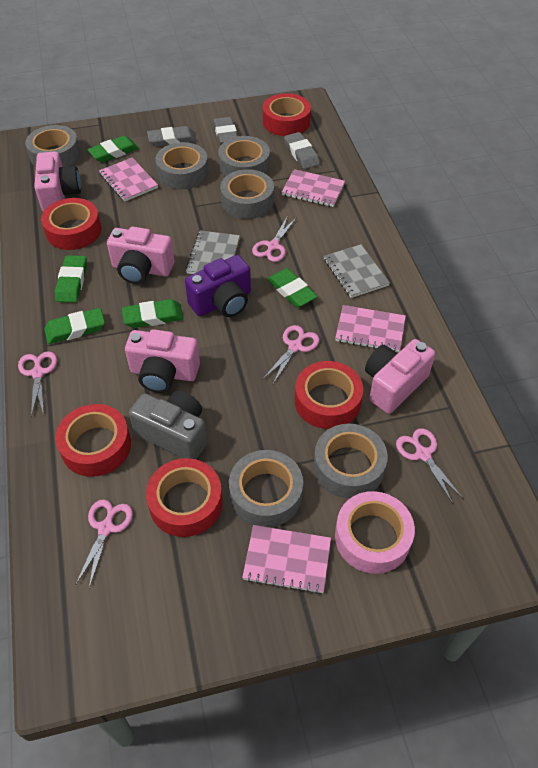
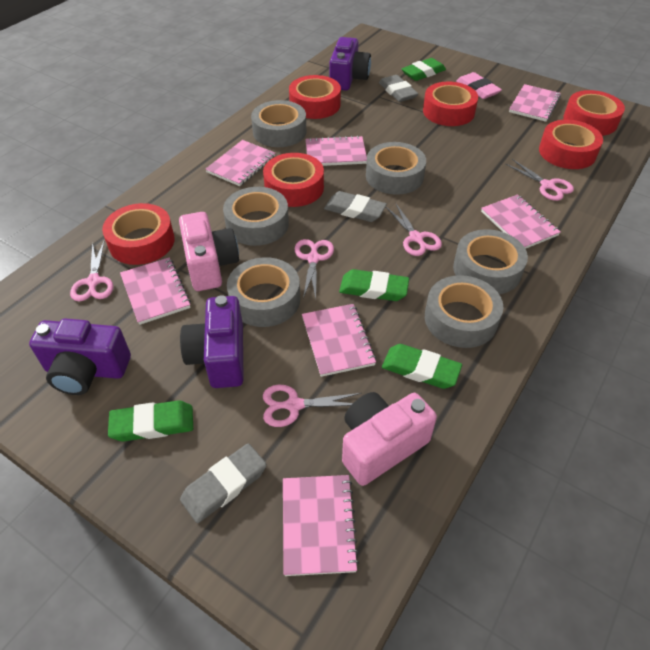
green eraser: [44,308,105,344] [55,255,87,303] [87,136,139,162] [122,299,183,328] [267,268,318,308] = 5 -> [108,400,193,442] [339,269,409,301] [382,344,462,389] [402,58,446,81] = 4
grey camera: [129,390,207,459] = 1 -> none = 0
grey notebook: [186,230,240,274] [324,244,390,298] = 2 -> none = 0
pink camera: [34,151,81,212] [107,227,175,284] [125,329,200,393] [365,339,435,414] = 4 -> [179,212,239,291] [342,392,437,486] = 2
pink eraser: none = 0 -> [456,72,502,99] = 1
pink notebook: [99,158,158,202] [242,525,331,594] [282,169,345,207] [335,305,406,352] = 4 -> [120,258,191,325] [206,140,275,186] [283,475,359,576] [302,304,376,377] [306,136,367,166] [481,194,561,249] [509,84,561,122] = 7
pink tape: [335,491,415,574] = 1 -> none = 0
purple camera: [185,255,251,317] = 1 -> [29,319,131,395] [180,295,244,388] [330,37,371,90] = 3
red tape: [41,198,101,250] [55,404,131,477] [146,458,223,537] [263,93,311,136] [295,361,363,429] = 5 -> [102,203,175,265] [263,153,324,207] [289,75,341,119] [423,82,478,126] [539,120,603,169] [563,90,625,136] = 6

